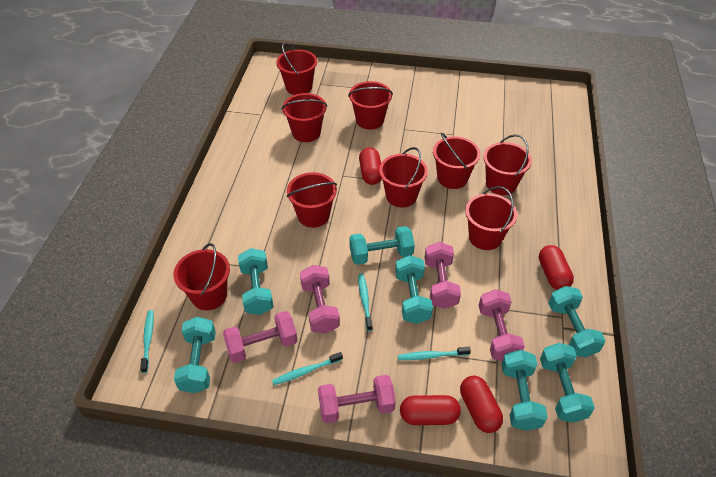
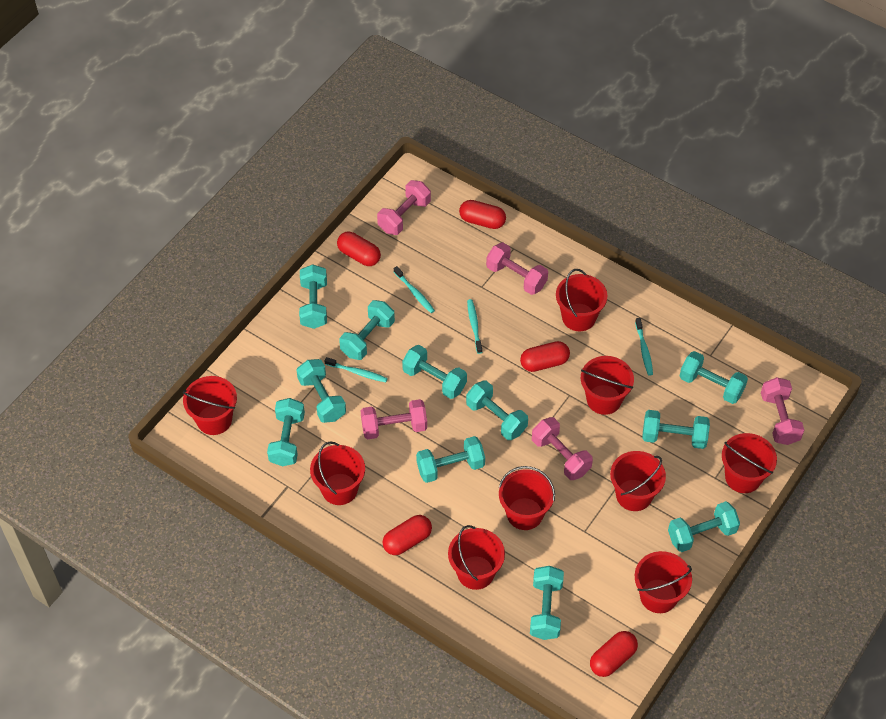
red capsule: [359,147,382,185] [400,395,461,425] [460,376,503,433] [539,245,574,290] = 4 -> [337,232,381,266] [383,515,432,555] [459,200,506,229] [520,341,570,372] [590,631,638,677] = 5
turquoise dumbbell: [174,317,216,393] [238,248,273,315] [349,226,415,265] [395,255,433,324] [501,350,548,431] [540,343,595,423] [548,286,606,357] = 7 -> [267,398,305,466] [297,359,346,423] [299,264,327,329] [339,300,395,360] [402,345,467,399] [416,436,485,483] [466,380,528,440] [530,566,564,640] [642,410,710,449] [668,501,740,552] [680,351,748,404] = 11

